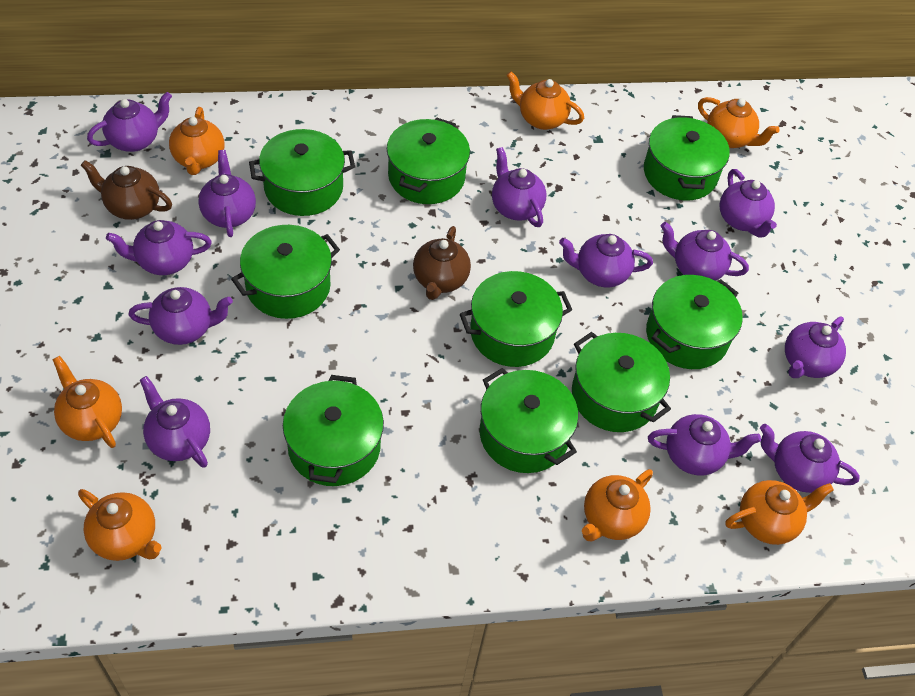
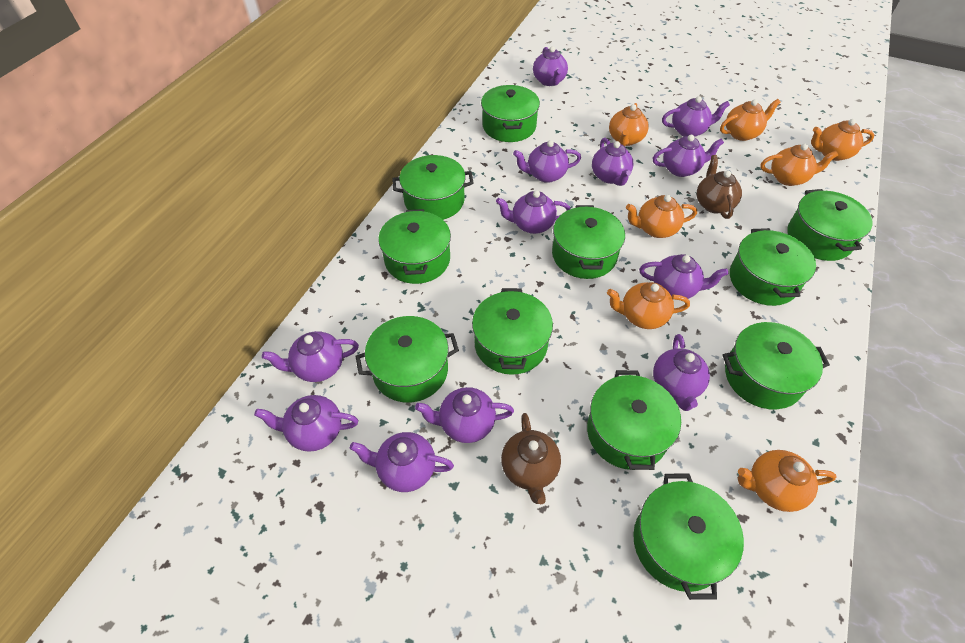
green pot: [231,225,340,319] [249,129,355,216] [283,375,384,486] [387,117,470,204] [460,271,572,367] [480,368,578,473] [572,332,671,432] [644,115,730,201] [646,275,743,369] = 9 -> [355,316,459,403] [378,209,451,284] [392,155,474,220] [472,288,553,375] [481,85,540,142] [552,205,625,279] [587,370,681,470] [633,474,744,600] [722,322,830,409] [730,228,816,306] [787,189,873,261] = 11

